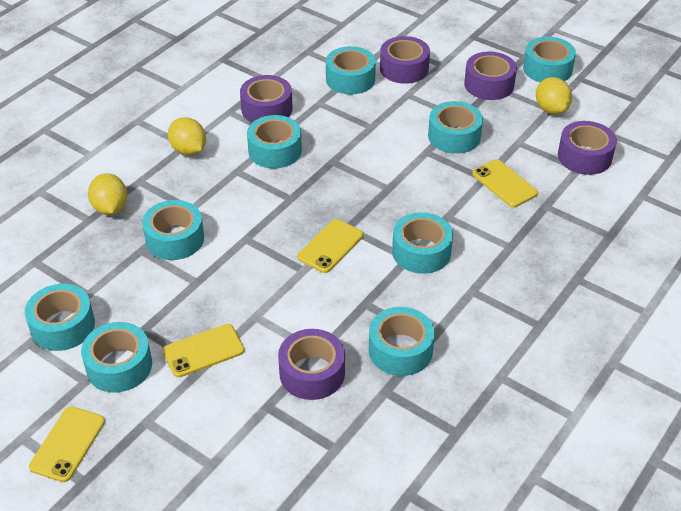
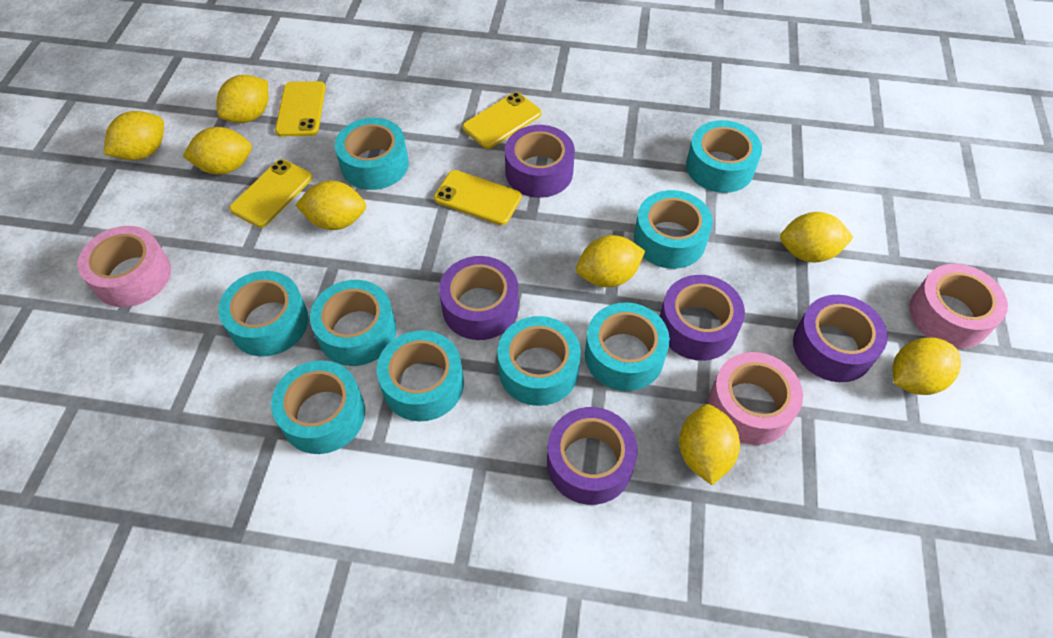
pink tape: none = 0 -> [77,226,171,307] [708,352,803,445] [909,264,1008,349] = 3
yellow lemon: [88,173,127,215] [168,117,206,155] [536,77,572,114] = 3 -> [104,111,164,160] [183,127,252,175] [217,75,269,123] [296,181,366,230] [576,235,645,287] [679,404,740,485] [780,212,853,262] [893,337,961,395] = 8

